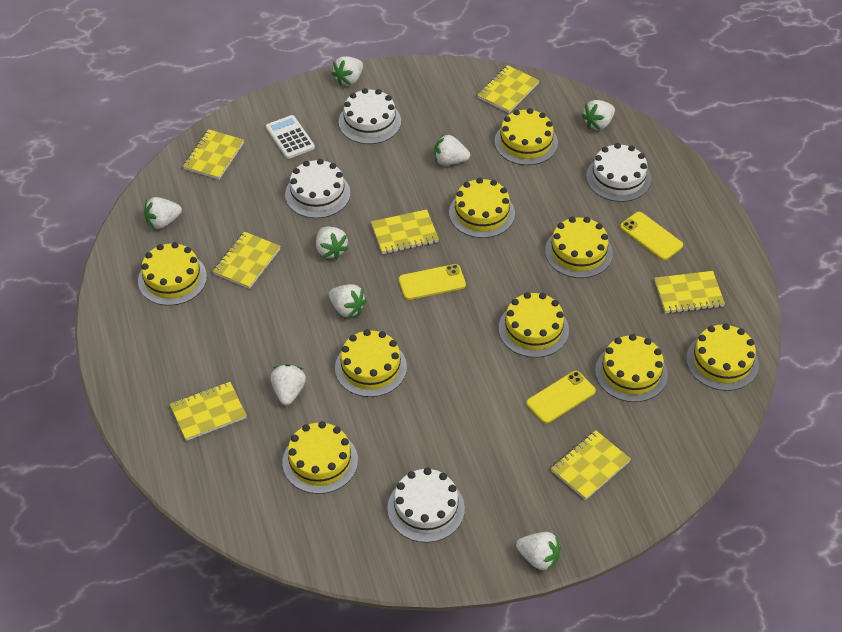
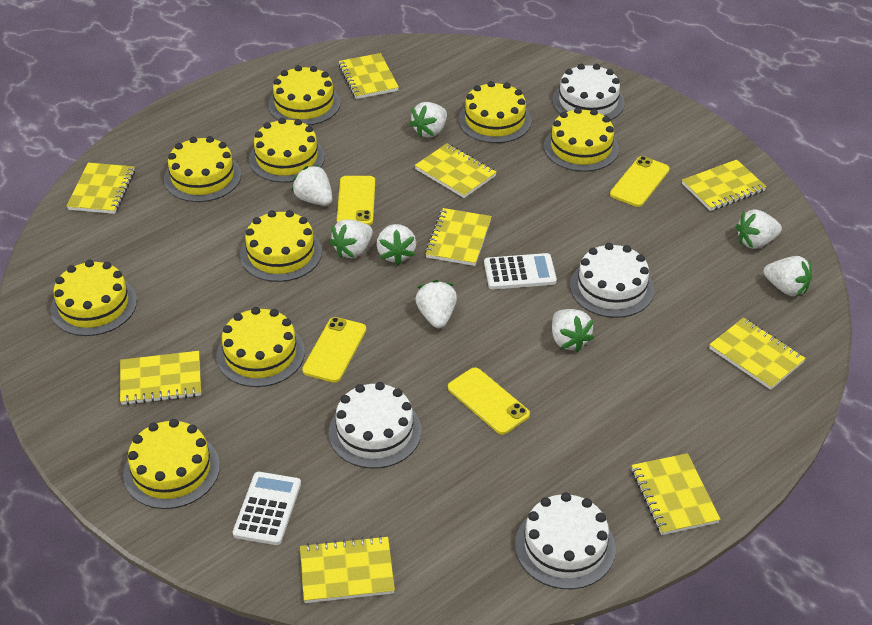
white calculator: [266,115,315,159] = 1 -> [233,472,301,545] [484,253,557,289] = 2
yellow notebook: [170,382,247,441] [183,129,244,179] [213,231,280,289] [371,209,439,254] [478,65,539,113] [551,430,631,500] [655,271,725,314] = 7 -> [66,163,135,214] [120,351,201,405] [300,536,395,603] [338,53,399,99] [415,143,497,198] [425,208,492,266] [631,453,720,535] [682,159,766,211] [709,318,806,390] = 9
yellow phone: [399,264,466,300] [526,371,596,424] [620,212,683,260] = 3 -> [302,317,366,383] [337,176,375,225] [448,367,530,435] [610,156,670,207] = 4

